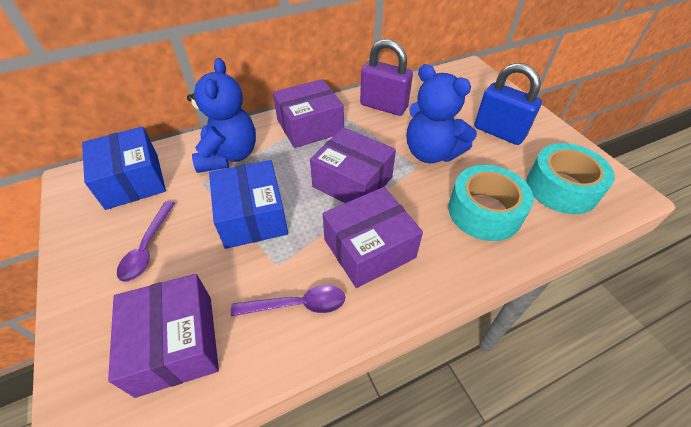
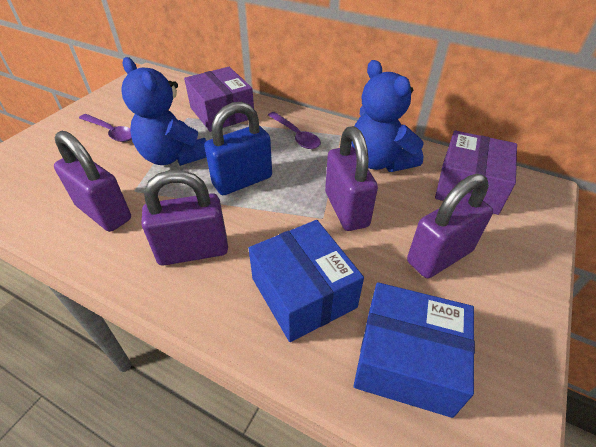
purple box: [108,274,219,398] [273,79,344,148] [310,127,396,203] [323,187,423,288] = 4 -> [184,67,254,132] [435,130,517,215] = 2
purple padlock: [360,39,413,116] = 1 -> [54,131,131,232] [141,170,228,266] [325,126,378,231] [407,174,493,278] = 4
turquoise tape: [448,165,534,241] [526,143,615,214] = 2 -> none = 0

